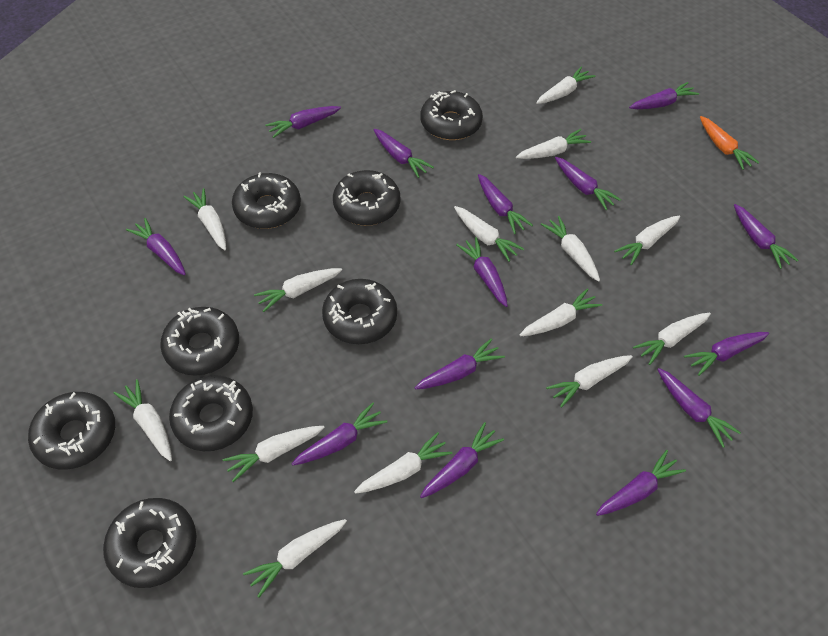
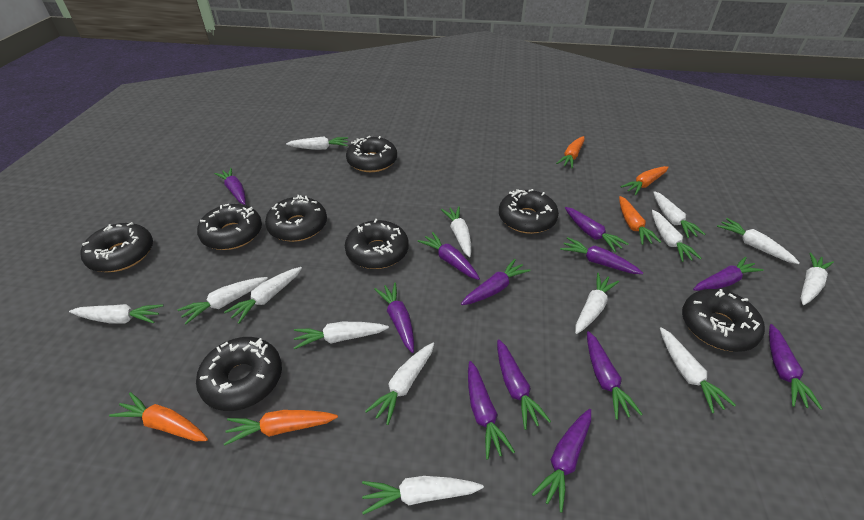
orange carrot: [700,116,759,170] = 1 -> [109,392,208,441] [224,410,338,446] [556,136,585,168] [619,196,661,245] [620,166,669,195] = 5
purple carrot: [126,218,186,275] [265,106,341,138] [292,403,387,465] [373,129,434,178] [415,339,505,389] [420,422,504,498] [456,237,508,307] [478,174,533,234] [555,157,621,210] [596,450,686,516] [629,82,699,109] [657,368,741,447] [684,332,769,376] [734,204,798,269] = 14 -> [214,168,246,205] [374,282,414,353] [418,232,480,280] [461,259,531,305] [468,361,515,460] [497,339,551,430] [532,409,591,513] [560,237,643,274] [565,207,629,252] [587,331,643,420] [693,257,764,291] [769,324,823,410] = 12

